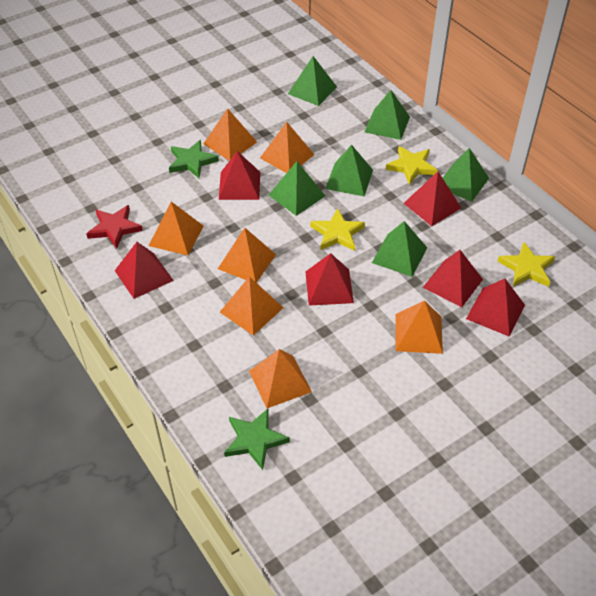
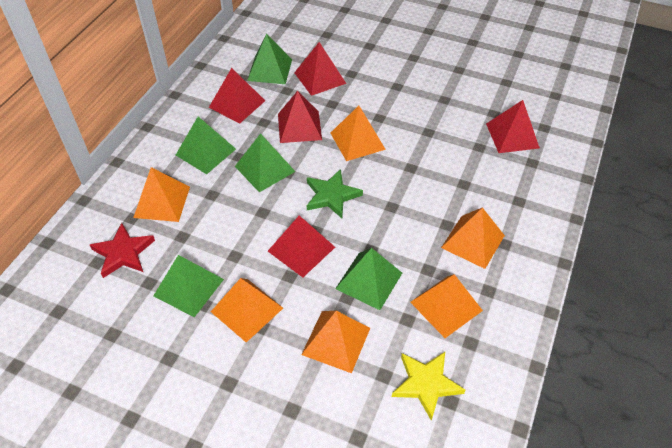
green pyramid: [269,161,325,216] [288,56,337,106] [325,145,373,196] [365,90,410,140] [372,221,427,277] [443,148,489,202] = 6 -> [153,255,224,317] [176,117,236,174] [235,133,296,192] [247,34,292,84] [335,248,402,310] = 5
green star: [169,140,219,178] [224,409,290,470] = 2 -> [307,169,363,218] = 1
orange pyramid: [149,202,204,255] [203,108,257,161] [218,228,276,283] [220,276,283,335] [249,349,312,408] [260,122,314,173] [395,300,443,354] = 7 -> [133,167,190,222] [211,278,283,342] [301,311,370,373] [331,106,386,161] [410,274,483,338] [441,207,505,269] = 6
red pyramid: [115,242,174,299] [219,151,260,200] [305,253,354,306] [403,171,461,226] [423,250,483,307] [466,279,525,337] = 6 -> [209,68,265,124] [268,215,335,277] [278,91,322,143] [294,42,346,96] [486,100,540,153] = 5
yellow star: [310,208,365,251] [385,146,438,185] [497,242,555,287] = 3 -> [392,352,465,421] = 1

